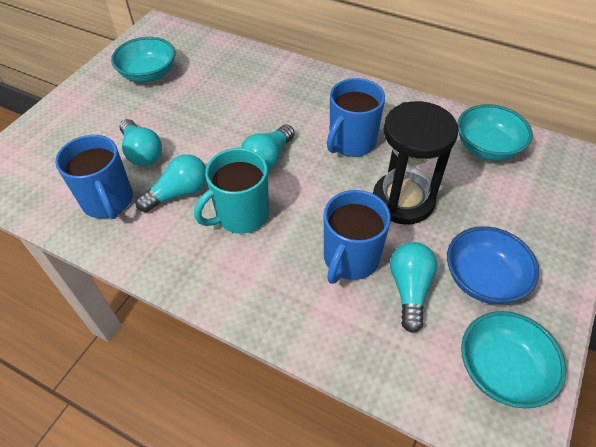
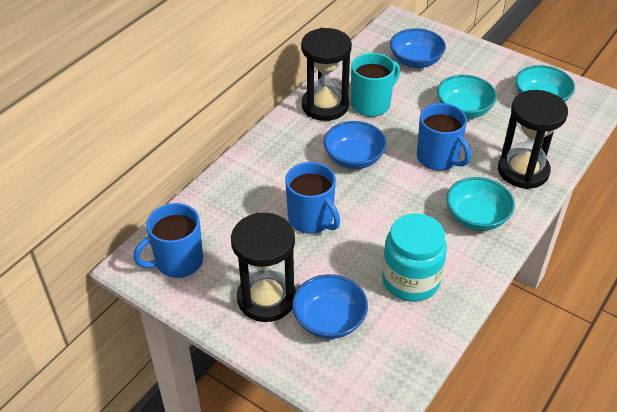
black hourglass: [373,101,458,224] = 1 -> [231,213,296,322] [301,28,352,121] [498,90,568,189] = 3
blue bowl: [447,226,539,304] = 1 -> [292,274,368,339] [323,121,387,169] [390,28,446,68] = 3
turquoise jar: none = 0 -> [382,213,447,302] = 1
turquoise light bulb: [119,119,162,166] [136,154,207,212] [241,124,294,171] [390,242,437,333] = 4 -> none = 0

